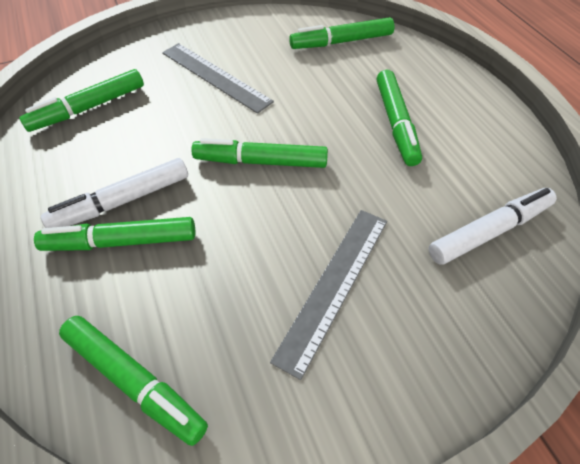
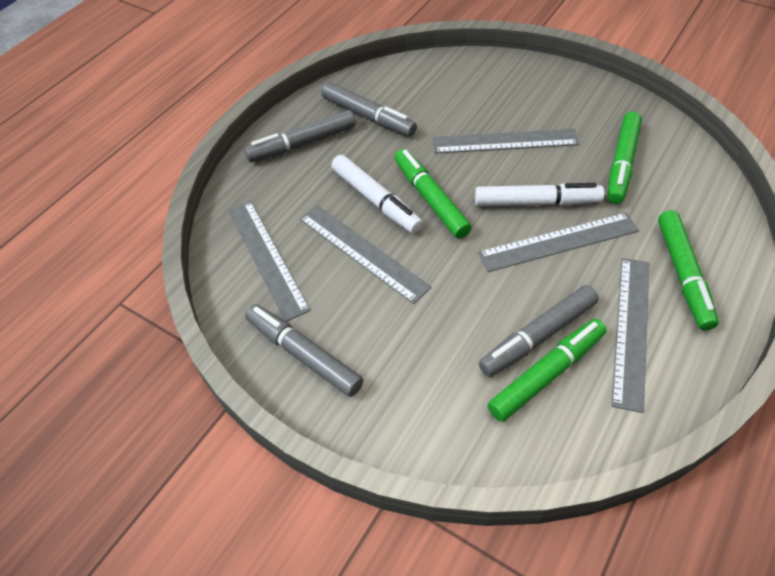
green marker: [19,69,144,132] [34,217,195,251] [59,316,208,446] [191,138,328,168] [289,17,394,49] [377,70,422,166] = 6 -> [394,149,472,238] [488,319,607,422] [607,112,642,204] [658,210,719,330] = 4
grey marker: none = 0 -> [244,110,355,162] [245,304,363,397] [321,82,417,136] [479,285,599,377] = 4
grey ruler: [162,43,274,114] [270,210,387,380] = 2 -> [228,201,310,322] [299,205,432,304] [433,129,579,154] [478,213,639,272] [612,258,650,413] = 5

